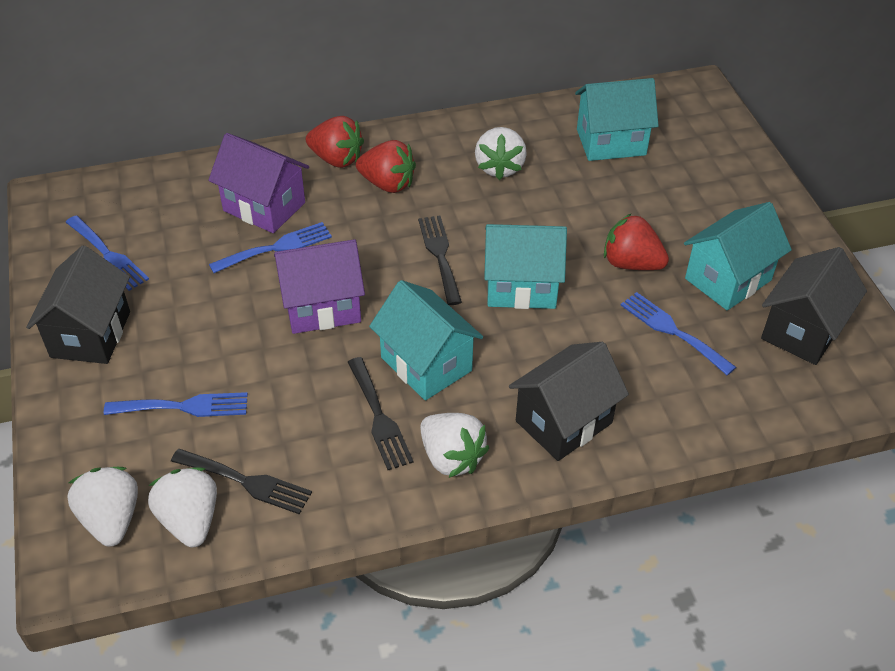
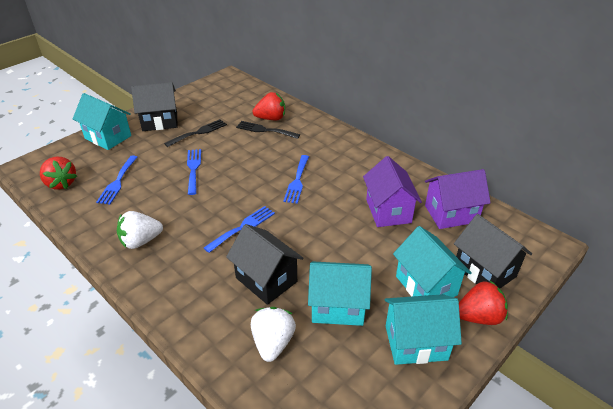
black fork: [171,449,312,515] [348,357,414,470] [418,216,462,305] = 3 -> [164,119,227,147] [236,121,300,139] = 2
white strawberry: [67,467,138,547] [148,467,217,547] [420,413,490,478] [475,127,527,180] = 4 -> [117,211,163,249] [251,307,296,362] = 2

